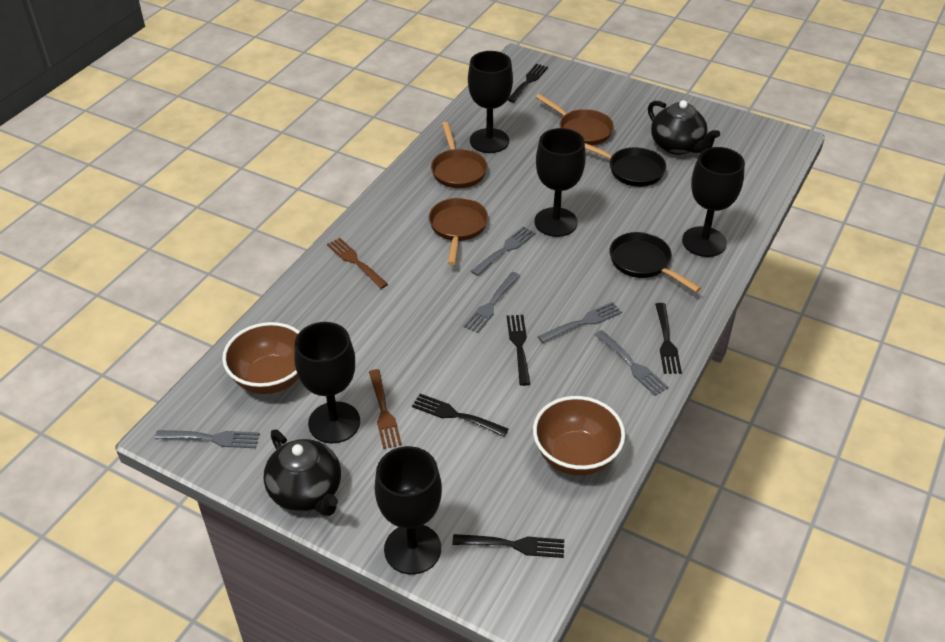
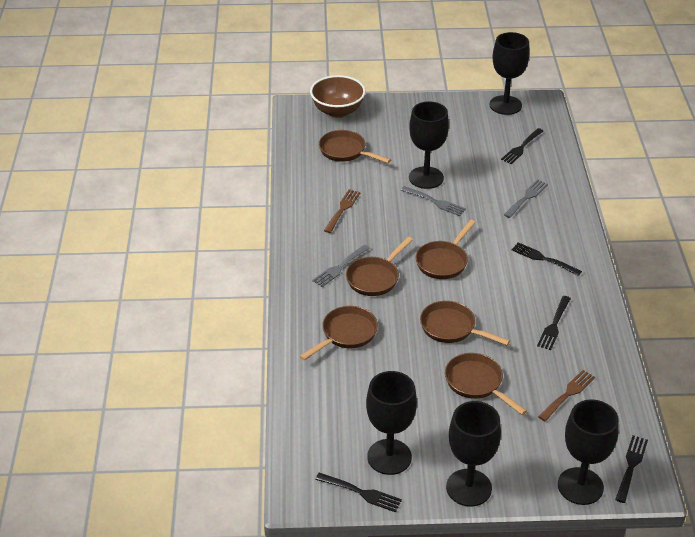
black pan: [585,143,666,187] [610,232,701,292] = 2 -> none = 0
black teapot: [264,430,341,516] [648,100,720,155] = 2 -> none = 0
brown bowl: [222,322,300,394] [533,396,625,476] = 2 -> [310,75,366,118] = 1
brown pan: [429,198,488,265] [431,122,487,188] [536,94,614,146] = 3 -> [300,306,378,360] [319,130,391,163] [346,237,413,296] [416,220,476,279] [420,301,510,345] [445,353,527,415] = 6
grey fork: [155,430,260,448] [463,272,520,333] [471,226,535,276] [537,302,622,343] [595,330,669,396] = 5 -> [312,245,370,287] [401,186,466,216] [504,179,548,218] = 3

